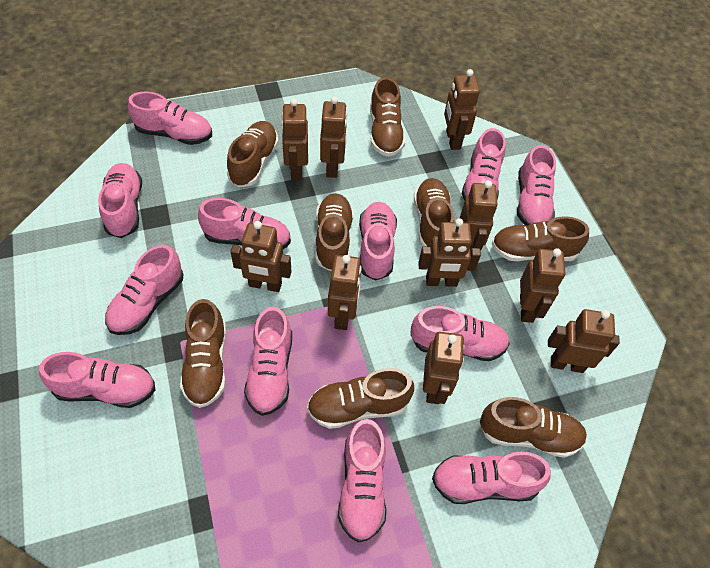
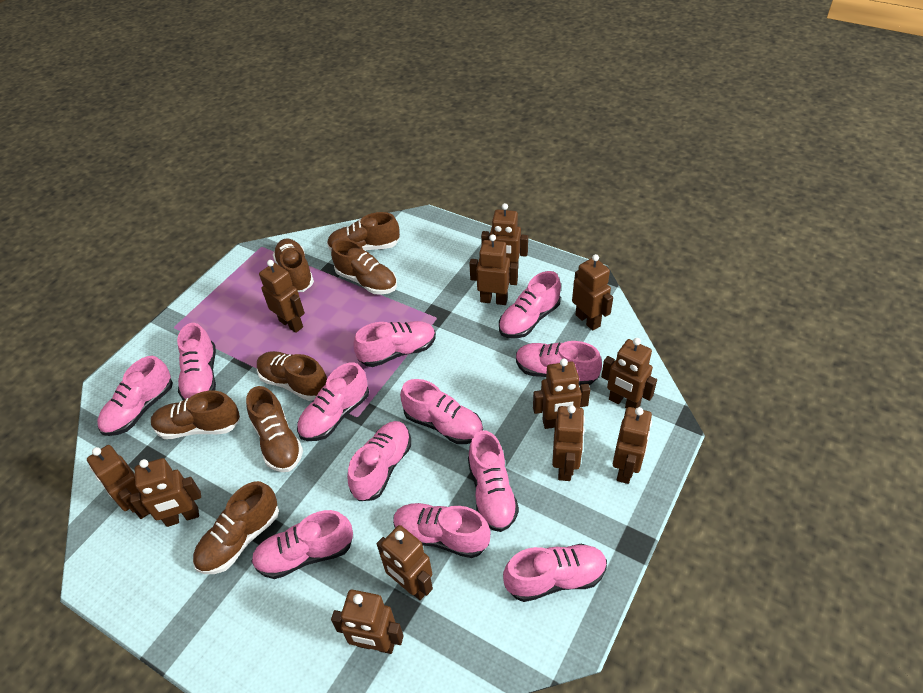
brown robot: [230,221,292,292] [281,99,308,180] [320,96,347,178] [328,255,362,330] [418,218,481,287] [423,332,464,404] [444,69,480,150] [460,180,498,251] [520,248,565,323] [548,309,620,373] = 10 -> [87,445,147,519] [130,458,201,527] [259,260,305,333] [331,590,404,654] [377,525,433,600] [469,234,518,305] [481,203,528,264] [533,359,590,429] [552,405,585,481] [572,254,613,331] [601,338,657,408] [613,407,652,484] = 12
brown shoe: [180,299,226,408] [227,121,279,187] [307,368,414,429] [315,193,354,272] [370,77,405,157] [414,178,454,247] [480,397,587,458] [492,216,589,261] = 8 -> [151,391,240,439] [193,481,279,574] [246,386,303,472] [257,351,327,401] [273,239,314,292] [327,212,400,250] [331,239,397,295] = 7

